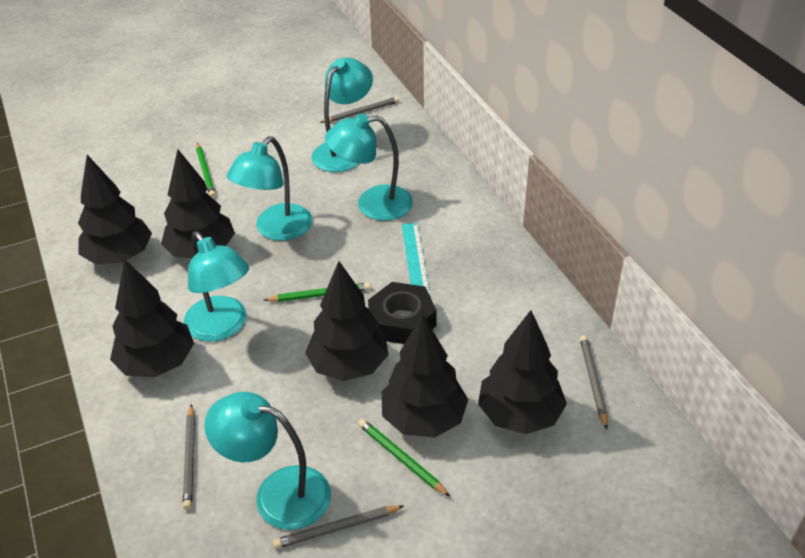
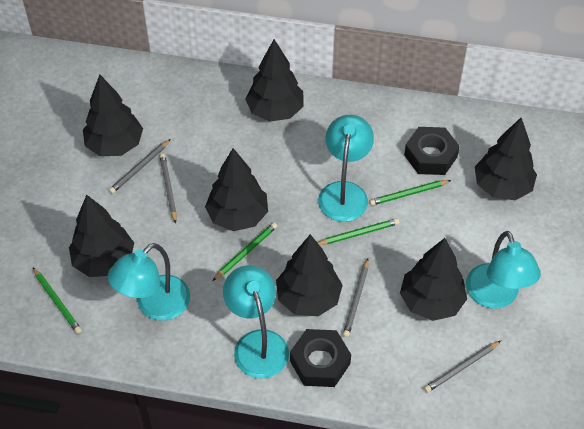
black nut: [368,282,436,344] = 1 -> [290,329,351,387] [404,127,460,175] = 2
black tree: [78,155,152,264] [110,259,194,378] [161,149,235,258] [305,261,388,381] [381,314,468,438] [478,310,567,434] = 6 -> [69,195,134,277] [83,75,143,156] [205,148,268,231] [245,39,304,121] [276,234,343,316] [400,238,467,321] [475,118,537,200] = 7
green pencil: [196,143,216,198] [264,282,371,302] [358,419,450,497] = 3 -> [33,267,82,334] [213,222,277,281] [317,218,399,245] [369,180,451,206] = 4
turquoise lamp: [184,231,249,341] [204,392,331,530] [227,137,312,241] [312,58,373,172] [325,113,413,221] = 5 -> [108,243,190,321] [223,265,289,379] [318,115,374,222] [466,231,541,309] = 4
turquoise ruler: [402,223,431,297] = 1 -> none = 0

